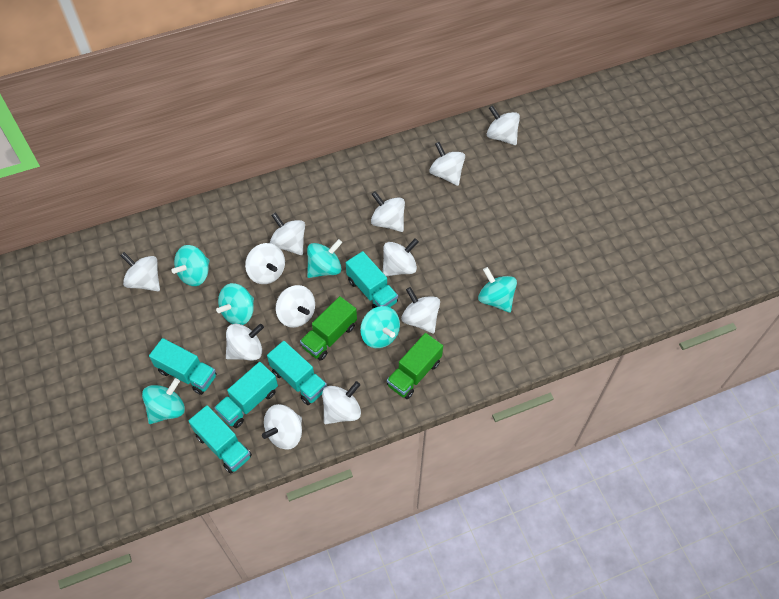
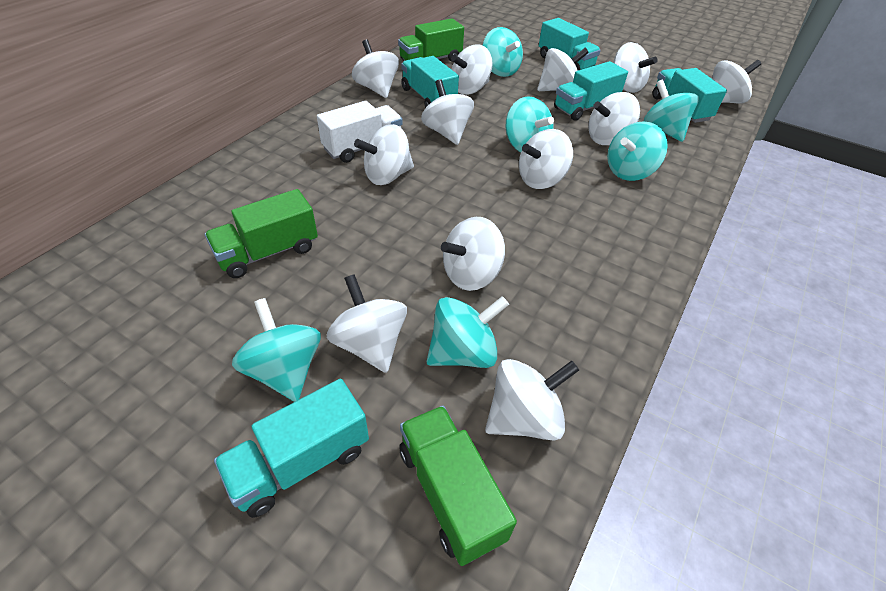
green truck: [300,296,357,361] [387,333,443,399] = 2 -> [205,189,318,278] [398,18,464,62] [399,406,517,566] = 3
white truck: none = 0 -> [317,101,402,163] = 1

